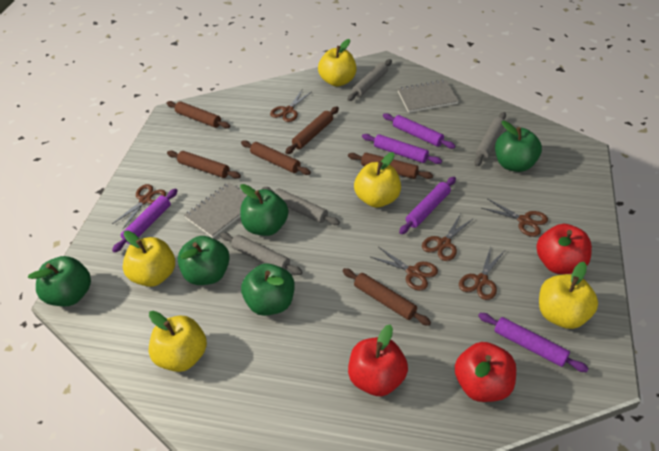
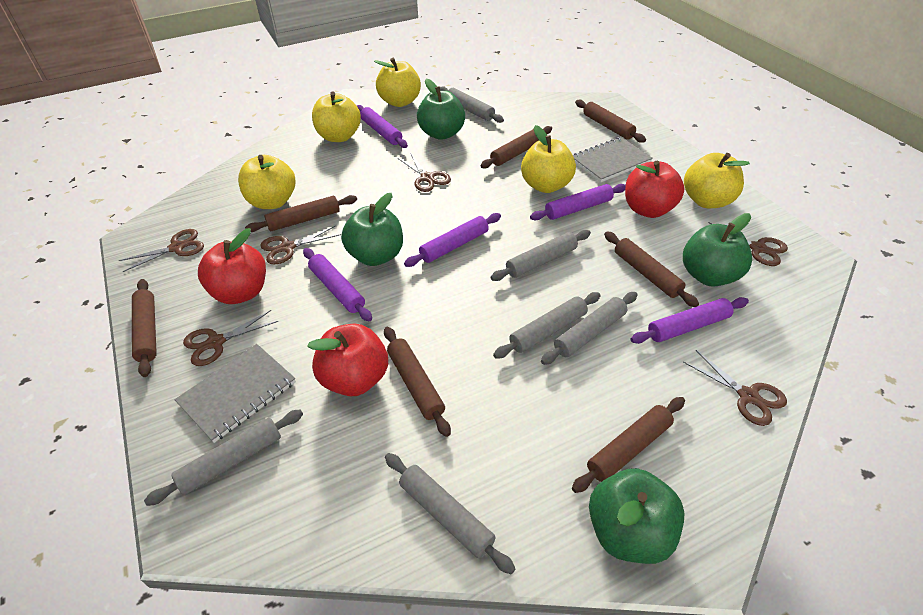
brown rolling pin: [167,101,230,128] [167,150,241,179] [241,140,311,175] [285,107,339,154] [342,268,431,326] [348,153,433,179] = 6 -> [132,279,157,377] [245,195,357,232] [384,327,451,437] [480,126,552,169] [572,397,685,493] [575,100,646,143] [604,231,699,307] = 7
green apple: [28,256,91,306] [178,236,230,285] [240,184,288,236] [241,263,295,316] [495,121,542,172] = 5 -> [341,193,403,266] [417,79,465,140] [589,468,685,564] [683,213,752,287] = 4
grey rolling pin: [220,233,303,275] [262,187,340,225] [347,59,392,101] [474,112,506,167] = 4 -> [144,410,303,506] [385,453,515,574] [440,86,504,123] [491,230,591,281] [493,292,601,359] [541,292,638,365] = 6

